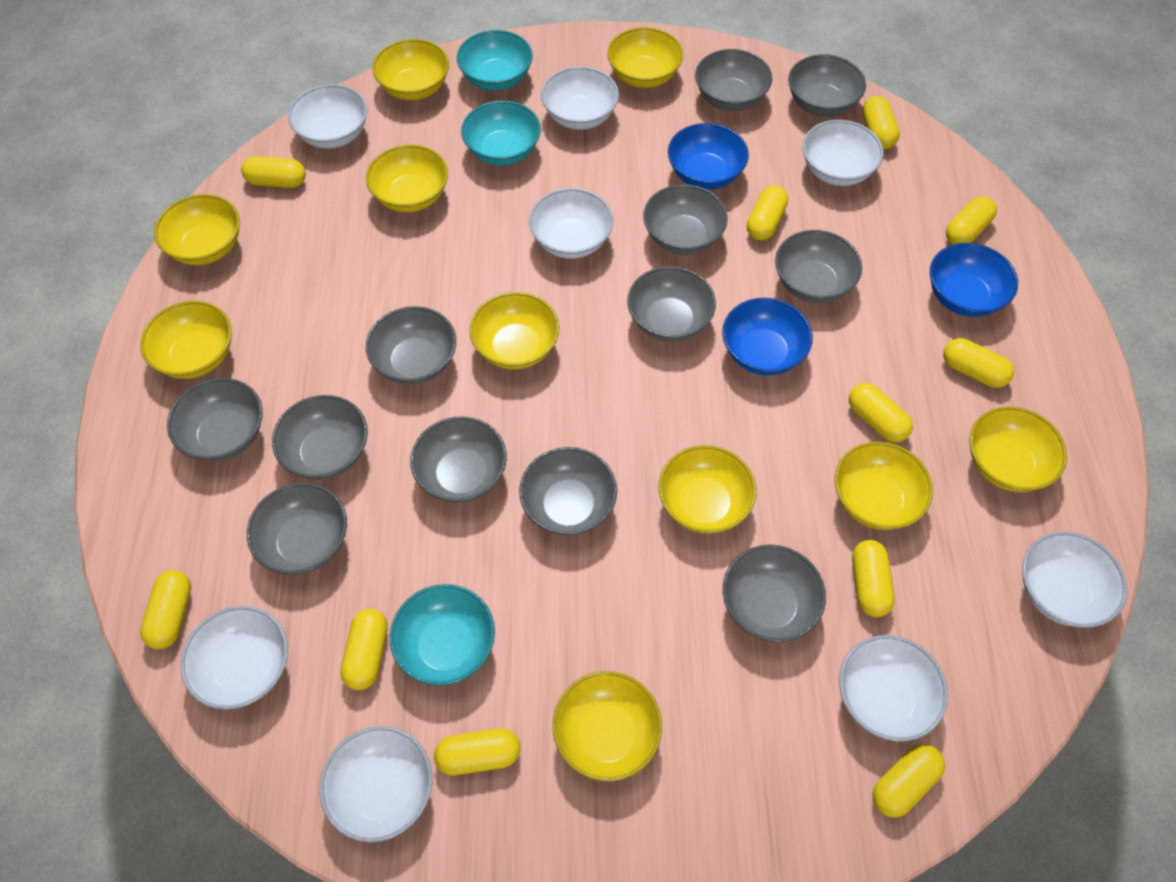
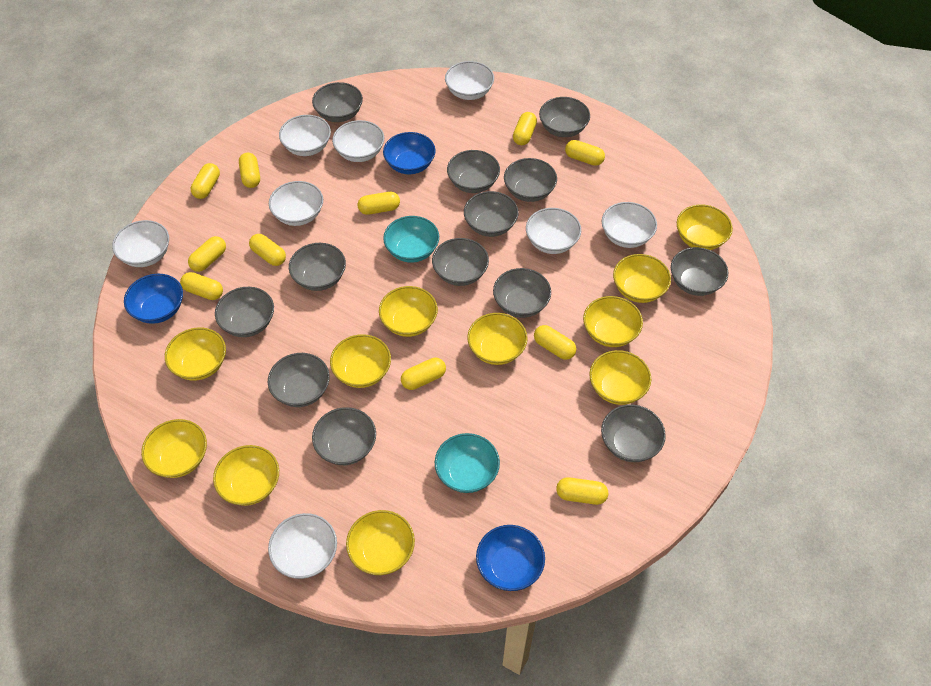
grey bowl: [167,378,263,462] [247,483,347,574] [272,395,368,480] [366,306,456,385] [410,416,507,503] [519,447,617,536] [627,266,716,342] [643,184,728,255] [695,49,772,111] [723,545,826,642] [775,230,862,303] [788,54,866,117] = 12 -> [215,287,274,337] [268,353,330,407] [289,243,346,291] [312,82,363,122] [312,407,376,465] [432,238,489,286] [447,150,500,193] [464,191,519,237] [493,268,551,318] [504,158,557,202] [539,97,590,137] [601,405,666,462] [671,247,728,296] = 13
turquoise bowl: [390,584,495,686] [457,30,533,91] [461,101,541,166] = 3 -> [383,216,439,263] [435,433,500,493] = 2
yellow bowl: [140,301,232,379] [154,194,240,265] [366,144,448,212] [372,39,449,100] [470,292,559,369] [553,671,662,781] [607,27,683,88] [659,445,756,534] [835,442,933,530] [969,406,1067,492] = 10 -> [141,419,207,478] [165,327,226,381] [213,445,279,506] [330,334,391,388] [346,510,415,575] [379,286,438,337] [467,313,528,365] [583,296,643,347] [589,350,651,405] [613,254,671,303] [677,204,733,250] = 11

